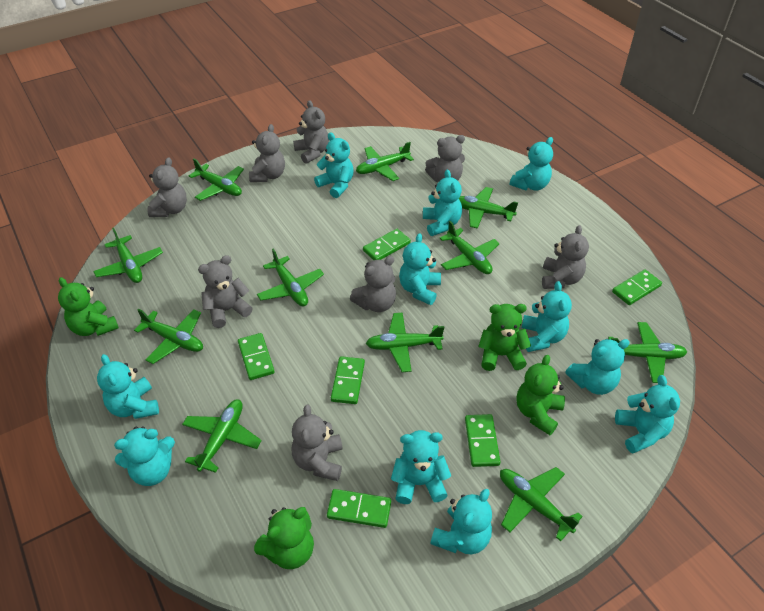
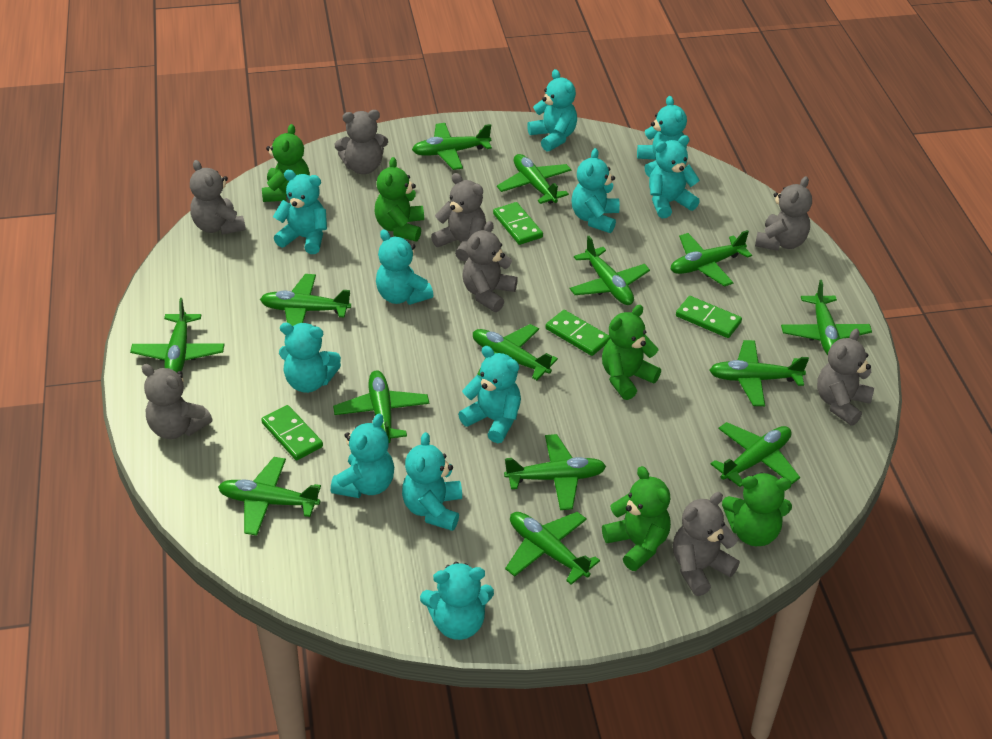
green domino: [238,333,275,380] [327,489,391,528] [331,356,365,404] [363,229,411,260] [465,414,500,467] [612,270,662,305] = 6 -> [261,405,323,460] [493,202,543,245] [546,310,610,356] [676,296,742,338] = 4
green plane: [93,228,163,283] [134,308,203,364] [182,399,262,473] [189,158,244,201] [257,249,324,306] [356,142,414,181] [366,313,444,372] [439,221,500,274] [459,187,518,229] [500,467,583,541] [608,322,687,383] = 11 -> [130,298,224,372] [218,457,321,535] [260,274,351,326] [333,371,429,443] [412,123,492,170] [473,324,558,380] [497,154,572,204] [504,434,606,510] [505,512,600,585] [570,236,650,305] [671,230,752,287] [709,340,809,406] [711,422,800,487] [781,280,872,355] = 14
green teddy bear: [58,277,119,336] [254,507,314,569] [478,304,531,371] [517,355,565,435] = 4 -> [262,124,310,202] [375,157,424,241] [602,305,661,400] [602,466,671,571] [722,472,792,546] = 5

